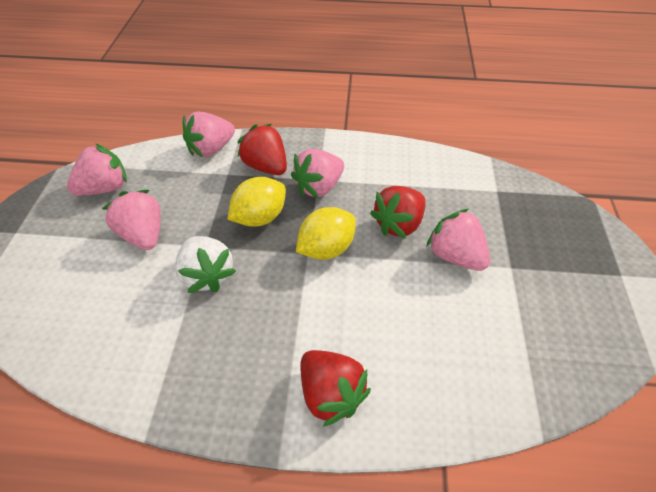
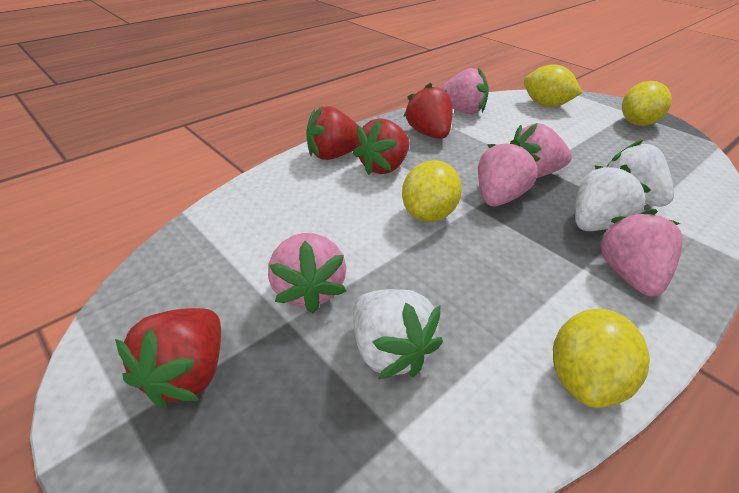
red strawberry: [238,124,287,175] [300,350,371,427] [370,186,426,239] = 3 -> [115,308,221,408] [306,106,359,160] [353,118,410,175] [403,83,453,139] = 4
white strawberry: [175,236,236,293] = 1 -> [353,289,443,379] [575,165,651,231] [606,140,674,207] = 3
yellow lemon: [227,177,286,227] [296,207,356,260] = 2 -> [402,160,462,222] [524,64,582,107] [553,309,650,408] [622,81,672,126] = 4

